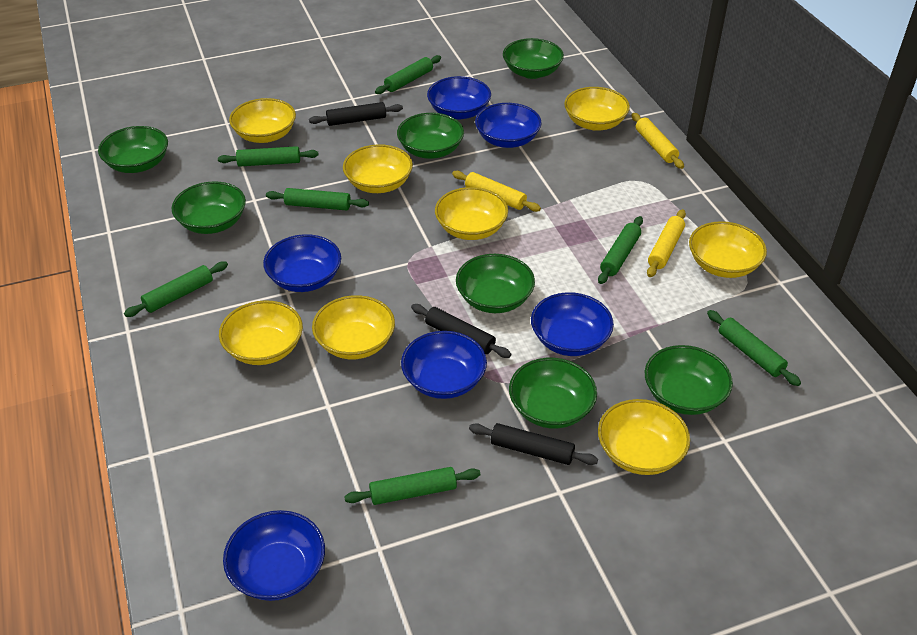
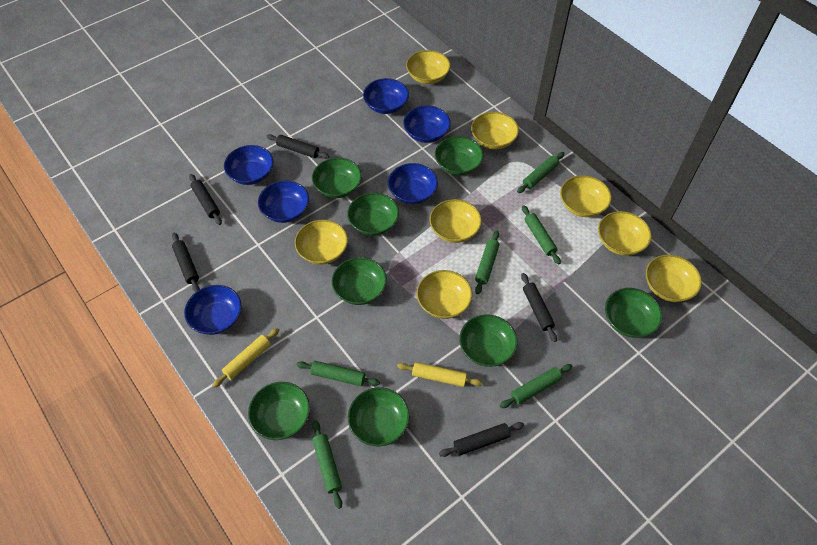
black rolling pin: [309,102,403,126] [411,304,511,358] [469,423,598,465] = 3 -> [172,233,200,292] [189,174,222,225] [266,134,329,159] [439,422,524,457] [521,273,557,342] = 5
green bowl: [98,126,168,173] [171,181,246,234] [397,113,464,159] [456,254,535,313] [503,38,564,79] [509,358,597,429] [645,345,733,415] = 7 -> [248,382,310,440] [312,158,362,198] [332,257,387,305] [347,193,399,236] [348,387,410,447] [435,136,484,176] [459,314,518,367] [605,288,662,338] = 8
green rolling pin: [124,262,228,317] [218,146,319,167] [266,188,369,210] [344,467,480,505] [375,55,441,94] [598,216,643,284] [707,310,801,386] = 7 -> [296,361,380,386] [312,420,342,509] [475,231,500,294] [500,364,572,408] [517,152,564,193] [522,205,561,265] = 6
yellow rolling pin: [452,171,541,212] [632,113,684,169] [647,209,686,277] = 3 -> [212,328,279,388] [397,362,482,387] = 2

